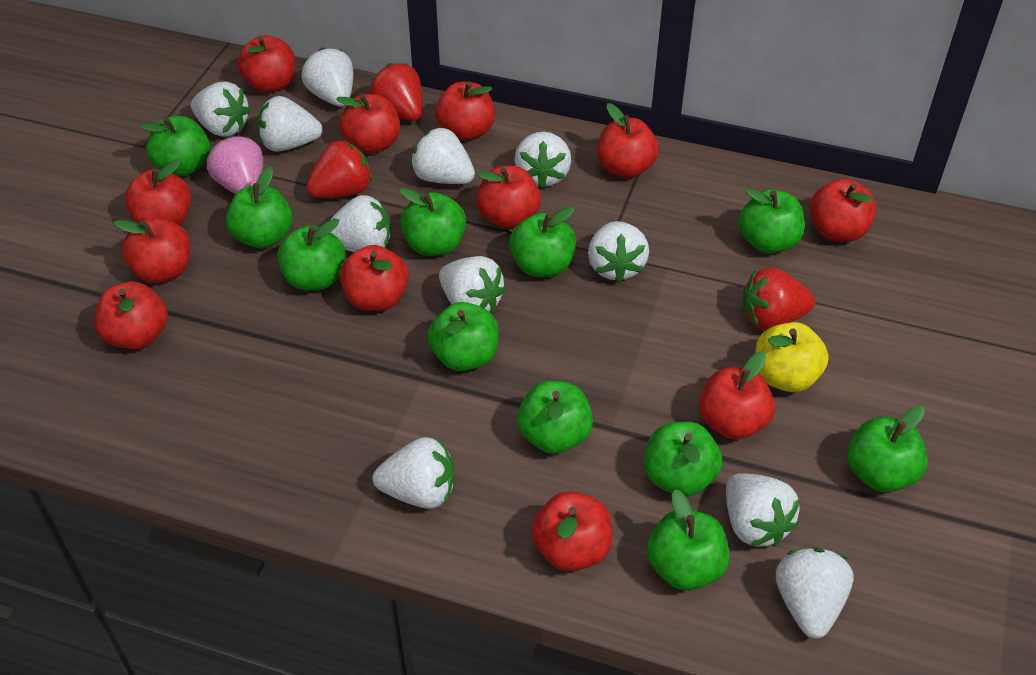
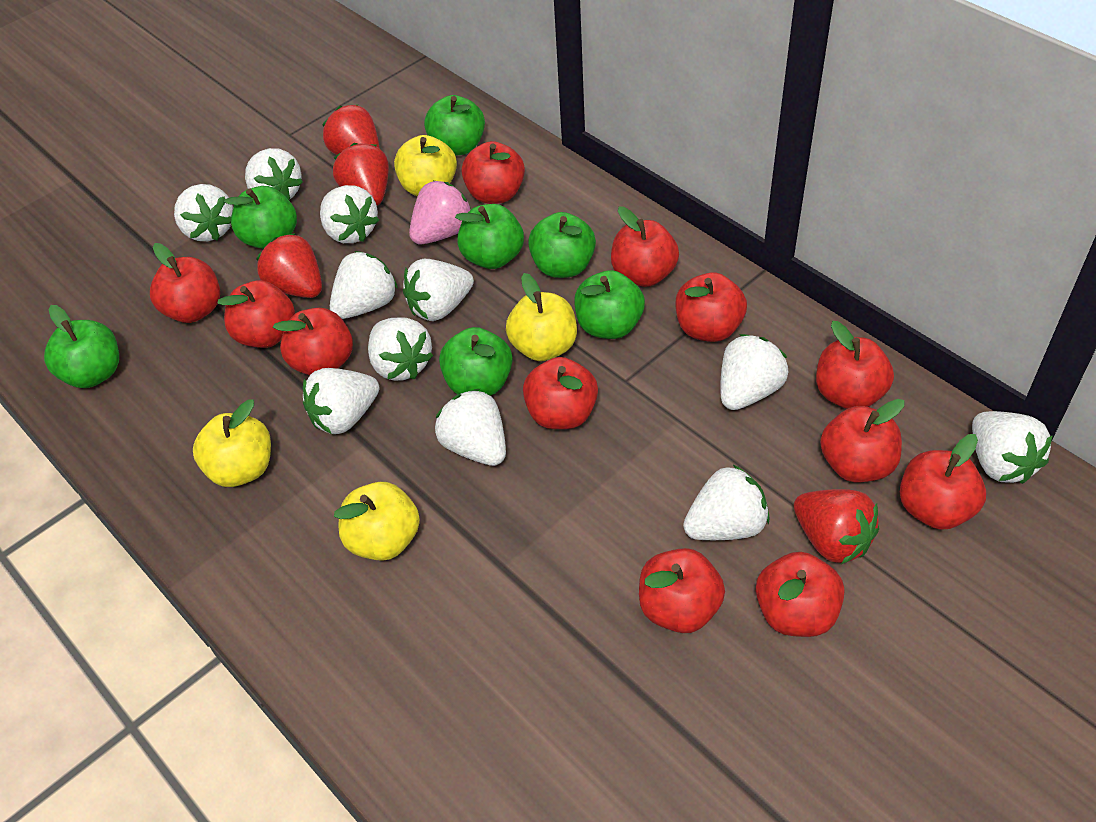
green apple: [140,116,210,176] [226,167,293,248] [277,218,346,291] [399,188,466,256] [428,302,499,371] [509,206,576,277] [517,381,593,454] [645,422,723,497] [647,489,730,590] [739,189,805,253] [847,405,928,492] = 11 -> [44,305,119,388] [224,186,297,249] [424,95,485,156] [439,327,513,396] [455,204,524,269] [528,212,596,278] [574,270,645,339] = 7
red strawberry: [306,140,372,198] [370,63,423,121] [743,267,815,330] = 3 -> [256,233,322,298] [322,105,380,155] [333,143,389,206] [794,489,879,564] = 4
yellow apple: [755,322,829,392] = 1 -> [193,399,271,487] [334,482,420,561] [394,135,457,196] [506,273,577,361] = 4

